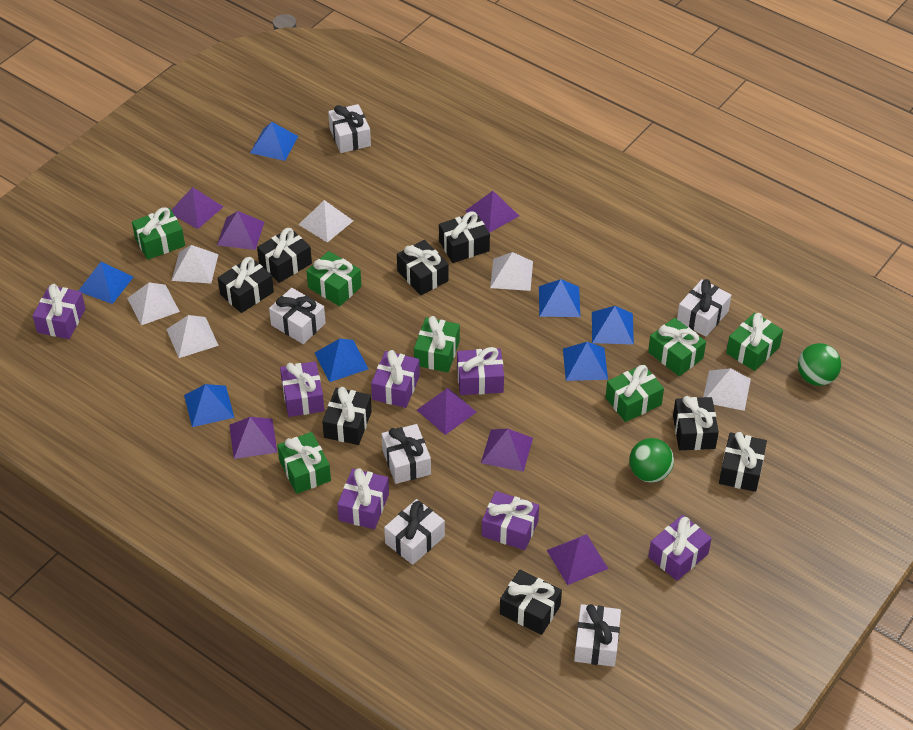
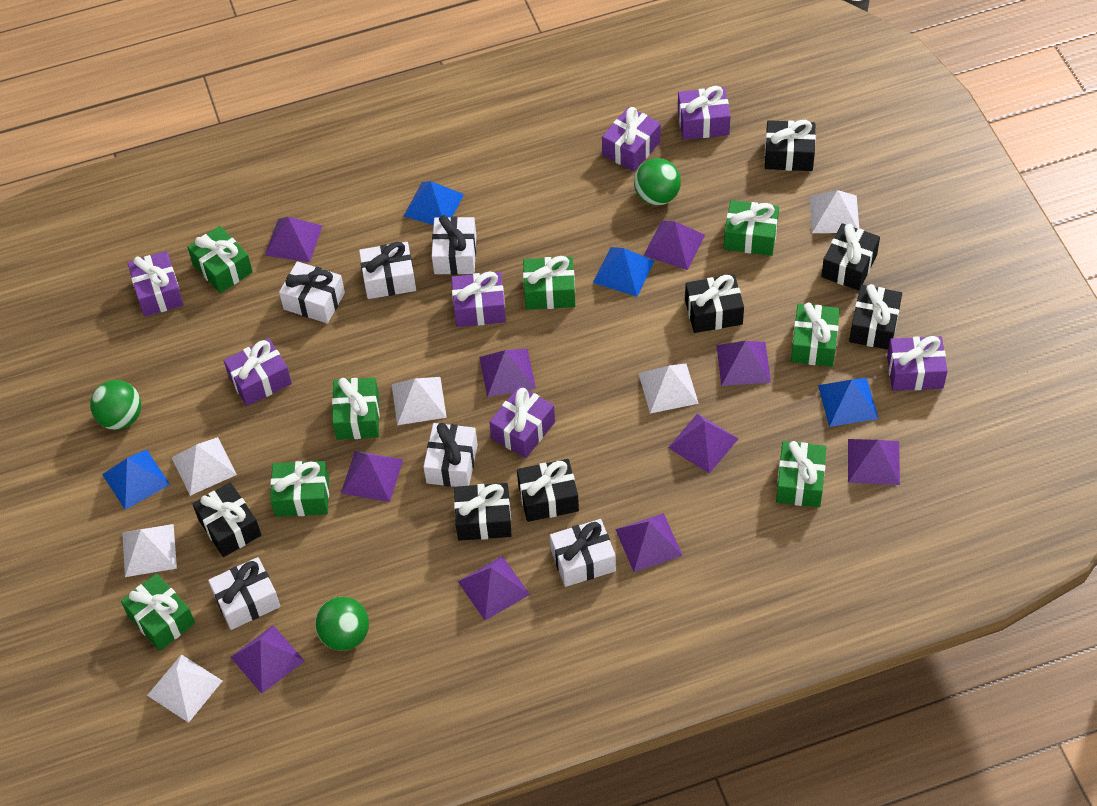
black gift: [218,257,274,313] [257,228,312,283] [322,387,372,445] [397,240,449,295] [439,211,490,263] [500,570,562,635] [673,396,719,450] [719,432,767,492] = 8 -> [193,482,261,557] [454,483,511,541] [517,459,579,522] [685,274,744,333] [765,120,816,171] [821,223,880,290] [849,284,902,350] = 7
blue pyramid: [78,262,133,304] [184,384,235,427] [250,122,298,161] [315,339,368,382] [539,279,580,317] [563,342,608,381] [592,306,634,344] = 7 -> [102,449,170,510] [404,181,464,225] [593,247,655,297] [818,378,879,427] = 4
green ball: [629,438,674,483] [798,343,841,386] = 2 -> [90,380,141,430] [315,597,369,651] [634,158,681,205] = 3
green gift: [132,207,185,260] [277,432,331,494] [306,251,361,306] [414,316,460,372] [605,364,664,422] [648,318,706,376] [726,312,783,371] = 7 -> [121,573,195,651] [187,226,253,293] [270,461,329,517] [332,378,380,440] [523,256,575,310] [724,200,779,256] [776,441,826,507] [791,303,840,367] = 8
purple pyramid: [171,187,223,229] [217,211,264,250] [229,417,277,459] [417,388,476,435] [465,191,519,233] [481,429,533,472] [547,534,608,585] = 7 -> [230,625,305,694] [265,217,322,262] [341,451,403,502] [458,556,530,621] [479,349,536,397] [615,513,683,572] [643,221,705,270] [668,413,739,474] [716,341,771,386] [848,439,900,485] = 10

